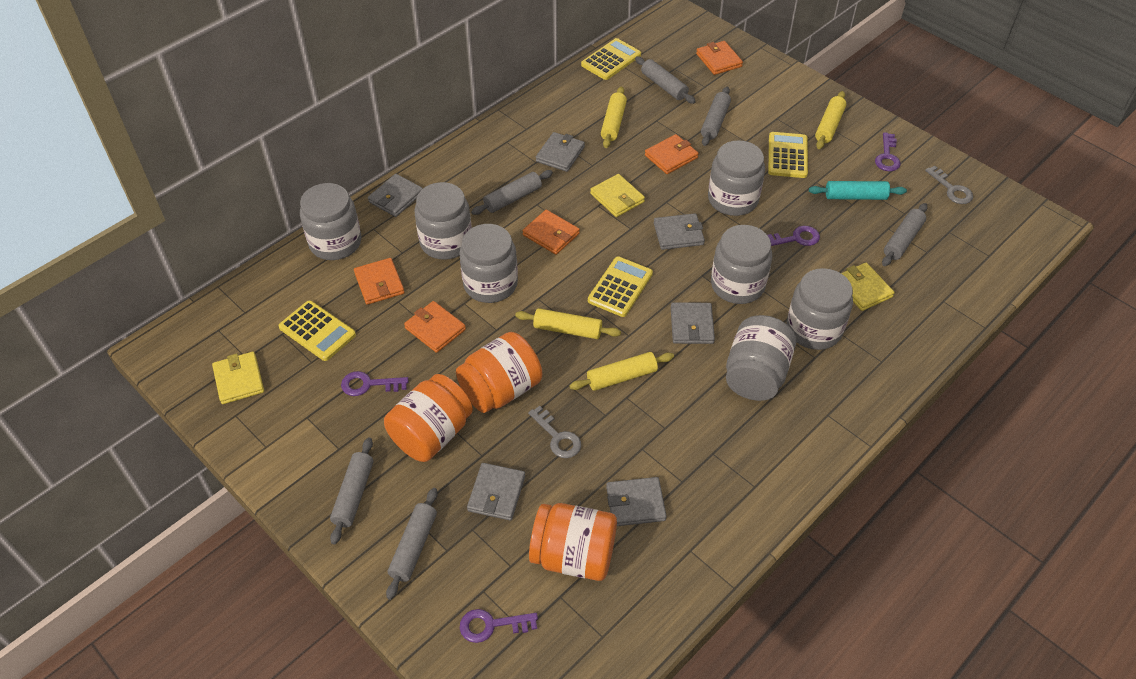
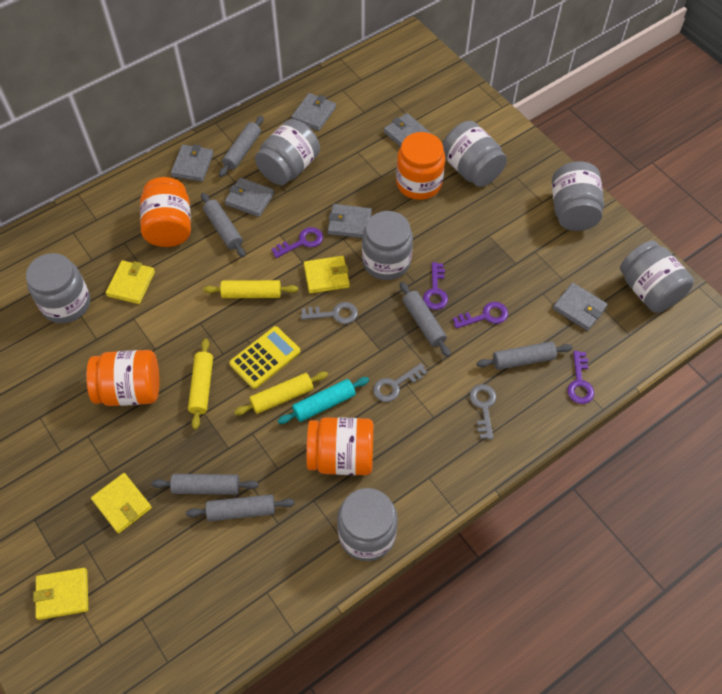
grey key: [528,406,581,458] [925,166,973,204] = 2 -> [301,302,358,324] [373,363,427,402] [469,384,497,440] = 3
orange jar: [384,374,473,462] [456,332,542,413] [529,503,617,581] = 3 -> [86,350,160,406] [140,177,191,247] [306,417,374,475] [396,132,445,200] = 4
orange wallet: [354,258,405,305] [404,301,466,353] [522,210,580,255] [645,134,699,174] [696,41,743,75] = 5 -> none = 0
yellow calculator: [278,300,356,361] [581,38,641,80] [588,256,653,317] [768,132,808,178] = 4 -> [229,326,301,389] = 1
yellow rolling pin: [515,308,621,339] [569,352,674,391] [601,87,627,148] [815,91,846,149] = 4 -> [188,338,213,430] [203,280,298,298] [234,372,328,415] = 3
yellow wallet: [212,352,264,404] [590,174,645,217] [841,263,895,311] = 3 -> [33,568,88,620] [91,473,152,534] [106,260,155,304] [304,256,350,294] = 4

